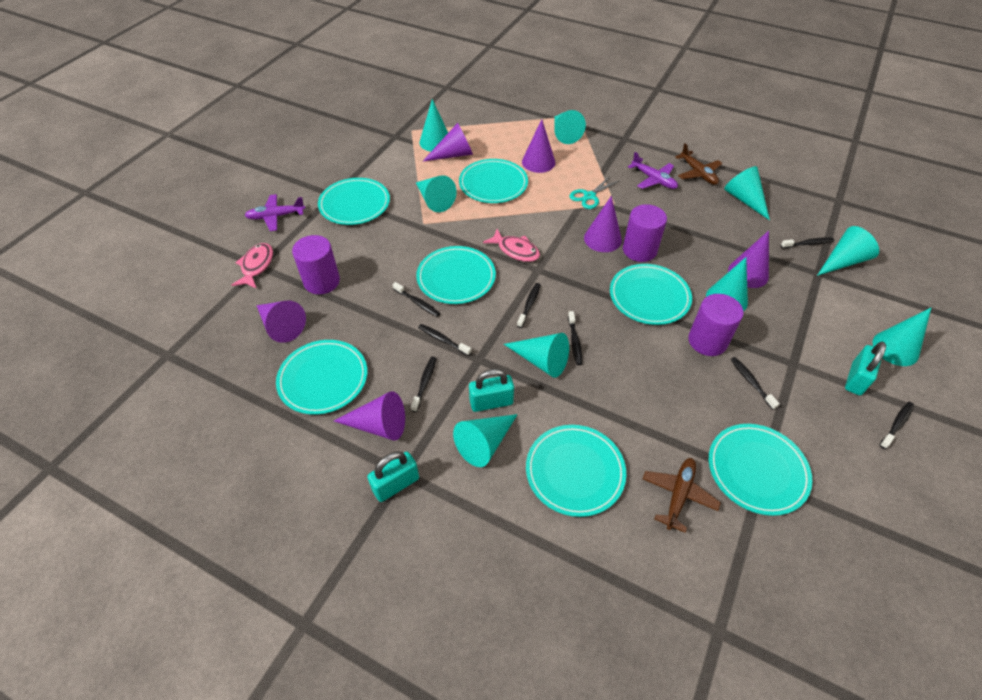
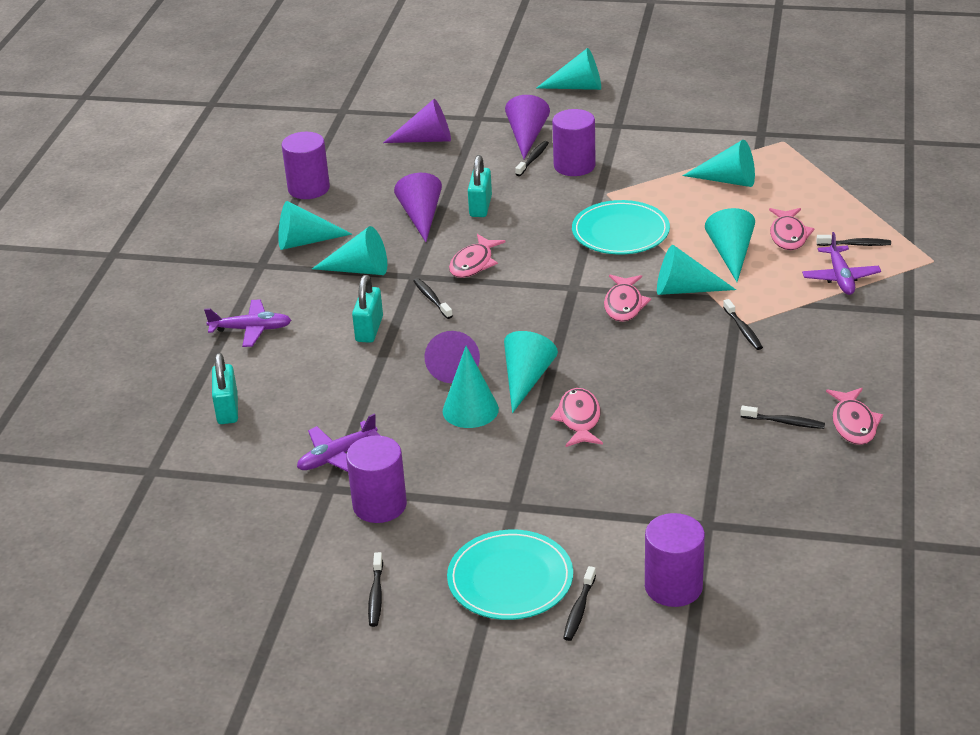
black toothbrush: [392,282,440,317] [411,357,437,412] [418,324,471,356] [517,283,541,328] [568,311,582,365] [731,357,780,410] [781,237,834,249] [880,402,914,449] = 8 -> [368,552,383,627] [413,278,453,319] [515,141,549,176] [563,566,596,641] [723,299,763,350] [740,406,825,429] [816,235,891,246] = 7
brown plane: [643,458,721,533] [675,143,723,185] = 2 -> none = 0
pink fish: [232,243,273,289] [483,229,540,262] = 2 -> [449,234,506,278] [550,388,603,447] [604,274,651,322] [769,208,814,250] [826,388,883,445] = 5
purple cone: [256,300,306,343] [334,391,405,440] [422,123,473,162] [522,119,555,173] [584,196,622,252] [728,231,769,288] = 6 -> [383,99,451,143] [394,173,442,242] [424,331,480,383] [505,95,550,159] = 4
purple cylinder: [292,235,340,294] [623,204,667,262] [688,294,744,356] = 3 -> [282,132,330,199] [346,435,407,523] [552,109,596,176] [645,513,705,607] = 4
purple plane: [244,194,306,231] [628,152,678,189] = 2 -> [204,300,291,347] [297,413,381,472] [802,232,881,295] = 3
turquoise cone: [416,175,457,212] [420,99,448,152] [453,414,518,467] [504,333,569,378] [554,110,586,144] [706,257,748,311] [724,166,770,220] [817,226,879,276] [872,307,932,366] = 9 -> [278,201,352,250] [312,226,387,275] [443,346,499,428] [504,331,558,413] [536,48,601,90] [657,245,736,295] [683,140,755,187] [705,208,755,282] = 8
turquoise plate: [276,340,367,415] [318,178,390,225] [416,246,496,304] [459,159,528,203] [526,425,626,517] [610,264,692,325] [709,424,812,516] = 7 -> [447,529,573,620] [572,200,670,254] = 2
turquoise scissors: [569,176,620,209] = 1 -> none = 0

